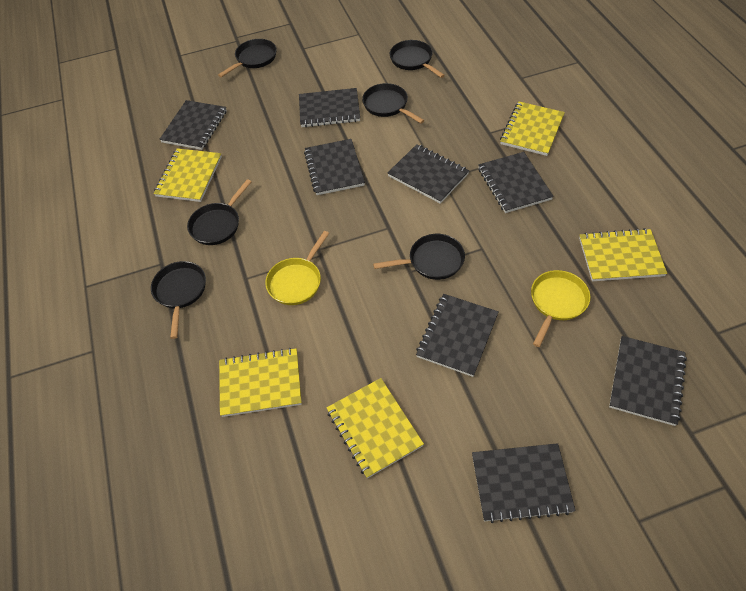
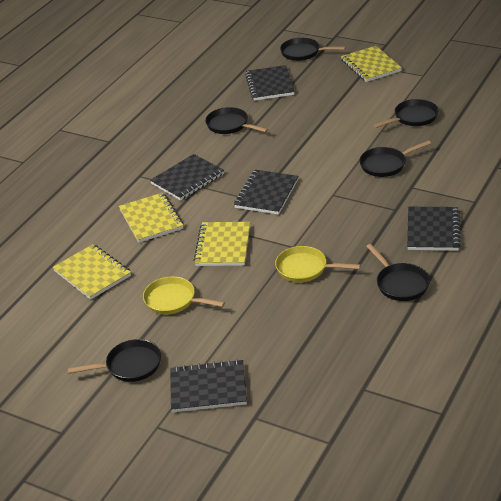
black notebook: [159,100,227,150] [299,88,360,127] [304,139,365,195] [388,144,469,204] [416,294,499,377] [472,443,576,523] [478,152,554,213] [609,336,687,426] = 8 -> [150,154,224,201] [170,359,247,412] [234,170,298,215] [245,65,295,101] [407,207,461,251] = 5
yellow notebook: [153,148,222,202] [219,348,302,417] [327,378,424,478] [500,102,565,156] [579,228,667,281] = 5 -> [53,244,131,300] [119,193,184,243] [193,222,250,266] [341,46,402,82] = 4

